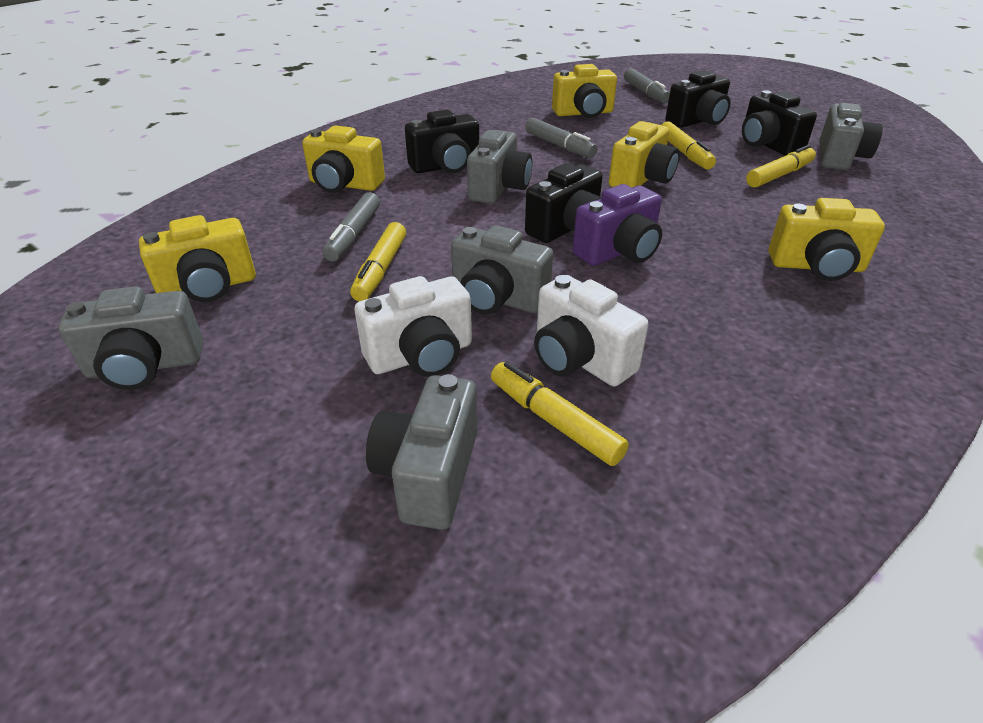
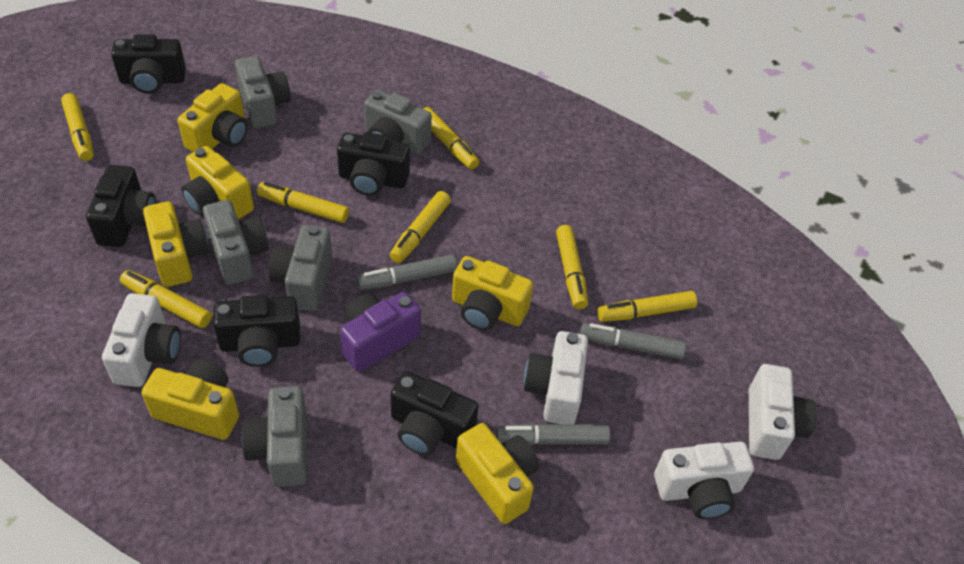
black camera: [405,110,479,173] [525,163,603,243] [666,70,731,128] [742,90,817,156] = 4 -> [86,165,156,247] [111,34,186,94] [213,295,300,367] [337,132,410,196] [391,371,479,455] = 5
white camera: [354,276,472,377] [534,275,648,387] = 2 -> [102,293,181,387] [524,331,588,424] [654,442,754,519] [749,364,817,460] = 4
yellow camera: [139,215,256,302] [302,125,385,193] [552,64,617,118] [609,121,680,187] [768,198,885,281] = 5 -> [142,360,239,440] [143,201,209,287] [178,83,248,152] [181,146,254,220] [452,256,533,330] [456,423,539,524] = 6
yellow marker: [350,222,406,301] [491,362,629,466] [662,121,716,169] [746,145,816,188] = 4 -> [61,93,94,161] [120,270,212,328] [257,182,349,223] [390,191,451,263] [423,107,479,169] [556,225,588,309] [597,291,697,322] = 7

